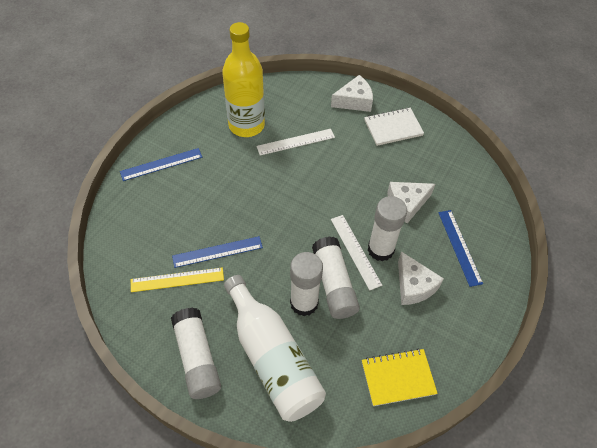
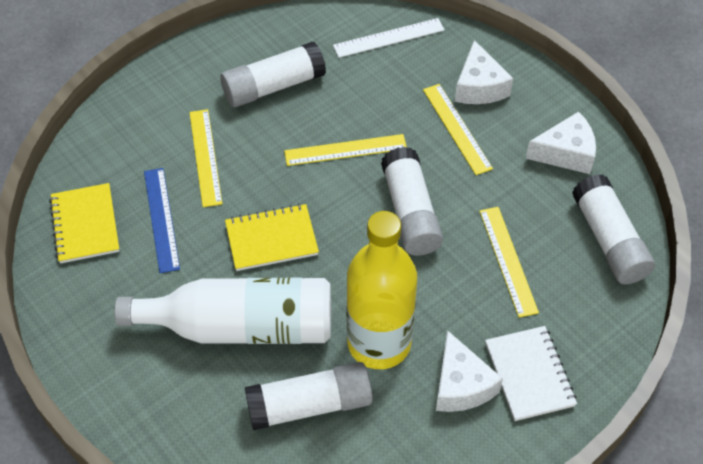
blue ruler: [120,148,202,181] [172,236,263,268] [438,210,483,287] = 3 -> [144,168,180,273] = 1
white ruler: [256,129,335,156] [331,215,382,291] = 2 -> [333,18,445,58] = 1
yellow notebook: [362,349,438,406] = 1 -> [49,183,120,264] [225,204,319,271] = 2
yellow ruler: [131,267,224,292] = 1 -> [189,109,222,207] [284,134,407,166] [423,84,493,175] [480,207,539,317] = 4

